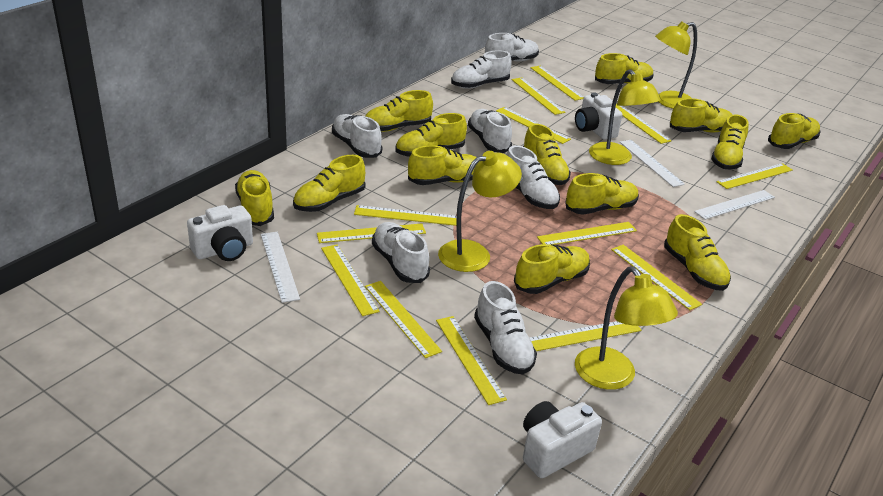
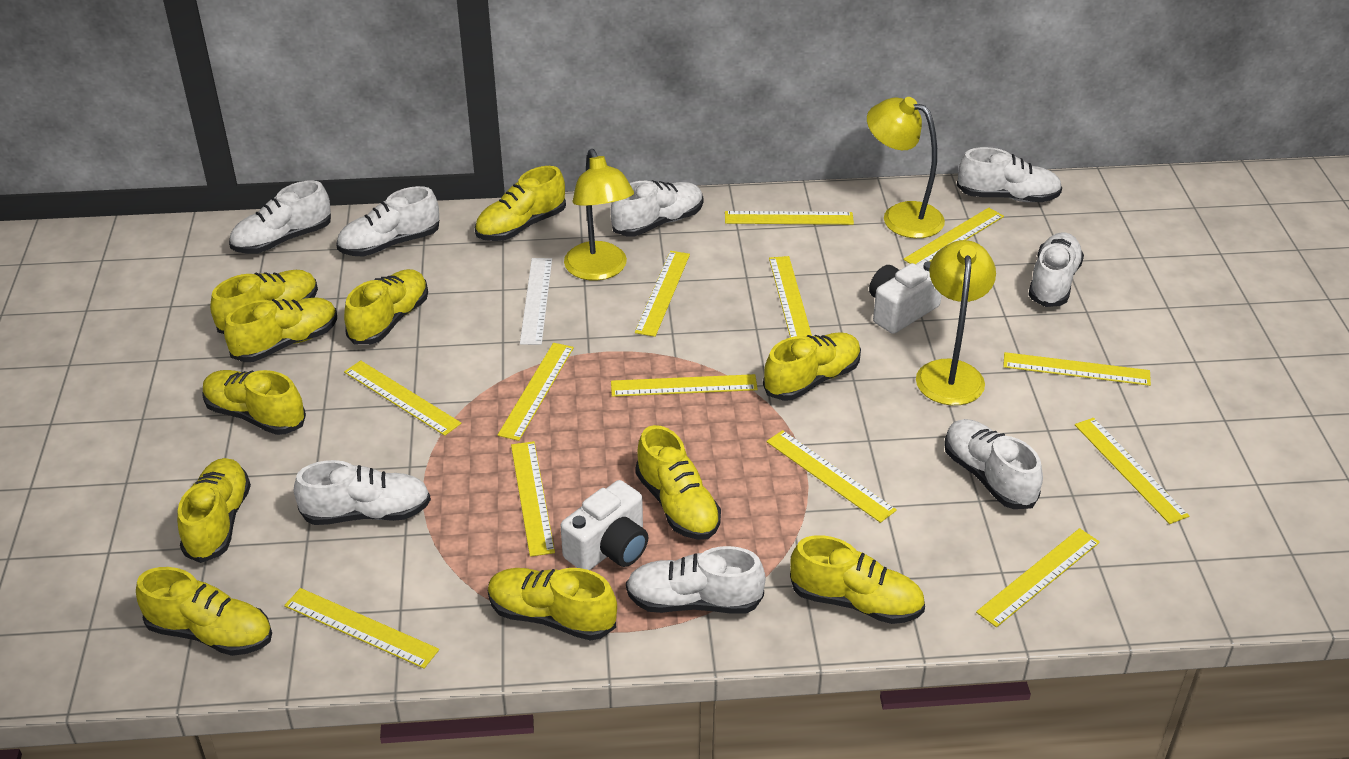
white camera: [187,205,253,261] [523,401,602,478] [575,92,622,140] = 3 -> [560,480,648,570] [869,260,942,334] = 2
white ruler: [261,232,300,303] [620,140,685,187] [694,190,775,220] = 3 -> [520,258,552,345] = 1
white shoe: [332,114,382,158] [372,222,430,283] [451,50,512,89] [468,109,512,153] [474,281,537,375] [485,33,539,61] [506,145,560,209] = 7 -> [229,180,331,254] [294,460,431,525] [336,186,439,257] [610,180,703,236] [626,546,766,614] [944,419,1043,509] [957,147,1062,202] [1028,232,1084,307] = 8
yellow lamp: [438,151,522,272] [575,267,678,390] [589,69,661,165] [655,21,697,109] = 4 -> [564,149,634,281] [867,97,945,238] [916,240,996,405] = 3
yellow shoe: [235,170,274,226] [293,155,365,212] [365,90,433,132] [395,113,467,157] [408,145,476,185] [514,244,590,294] [523,124,571,185] [565,173,639,215] [595,53,654,84] [664,214,731,291] [670,98,732,132] [711,114,749,169] [768,113,821,149] = 13 -> [136,567,272,656] [177,458,251,563] [202,370,306,435] [210,270,318,334] [224,297,337,362] [344,269,428,345] [475,166,566,241] [488,568,617,641] [636,425,721,540] [763,332,861,401] [790,535,925,624] = 11

